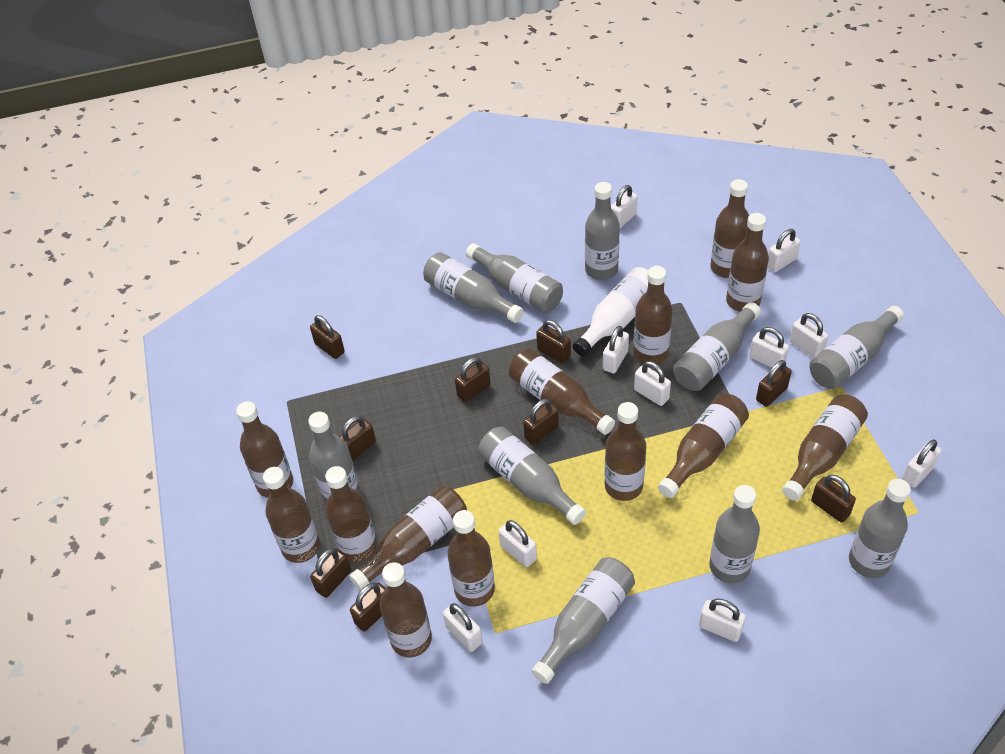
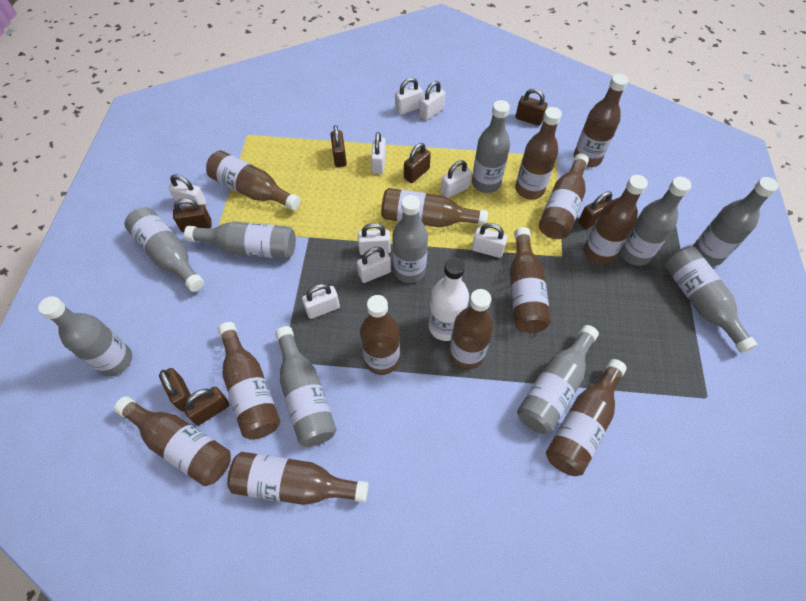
brown padlock: [310,315,345,359] [310,548,351,598] [339,416,376,461] [350,582,386,632] [455,357,491,402] [523,399,559,445] [536,320,571,364] [756,360,792,407] [811,475,856,522] = 9 -> [159,368,191,411] [173,198,212,232] [183,386,229,425] [331,125,347,167] [404,143,431,183] [515,88,547,126] [578,191,612,229] = 7
white padlock: [443,603,483,652] [499,520,537,567] [603,326,629,373] [611,185,638,228] [634,361,671,406] [699,599,746,642] [749,327,789,368] [767,229,801,272] [790,313,828,358] [902,440,942,488] = 10 -> [168,174,207,207] [302,284,340,319] [357,247,391,283] [358,223,391,255] [371,132,386,174] [395,78,423,115] [419,81,445,120] [441,160,472,198] [472,223,508,258] = 9

